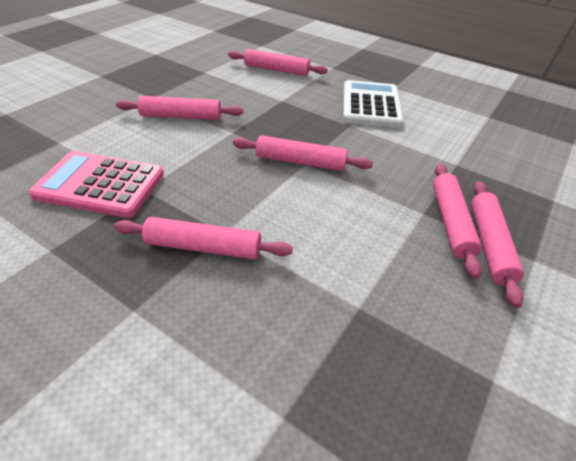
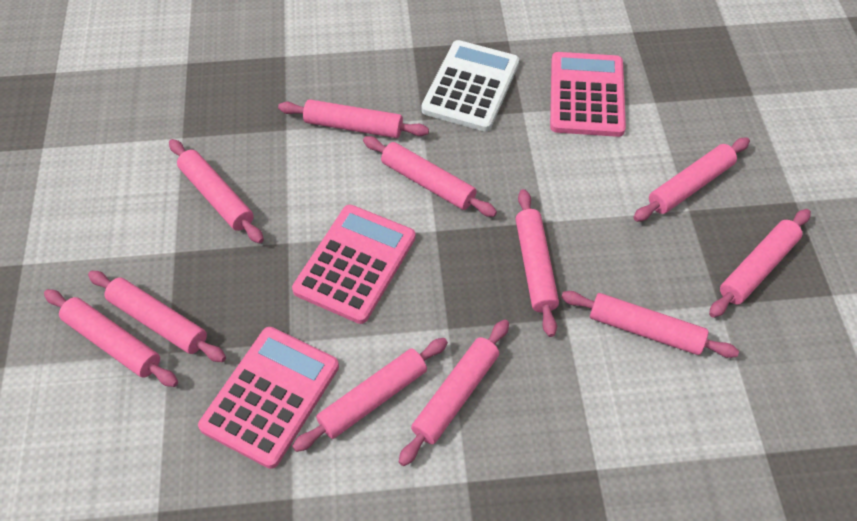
pink calculator: [29,151,164,218] = 1 -> [198,327,339,469] [292,205,416,324] [550,52,626,137] = 3
pink rolling pin: [114,217,293,259] [116,96,243,120] [228,49,328,76] [233,135,373,171] [433,164,482,279] [471,181,524,308] = 6 -> [44,289,178,387] [88,271,226,362] [169,139,264,243] [278,99,429,138] [292,338,448,452] [363,136,497,217] [399,319,509,466] [516,189,559,337] [561,291,739,358] [633,138,750,222] [709,209,811,318] = 11

